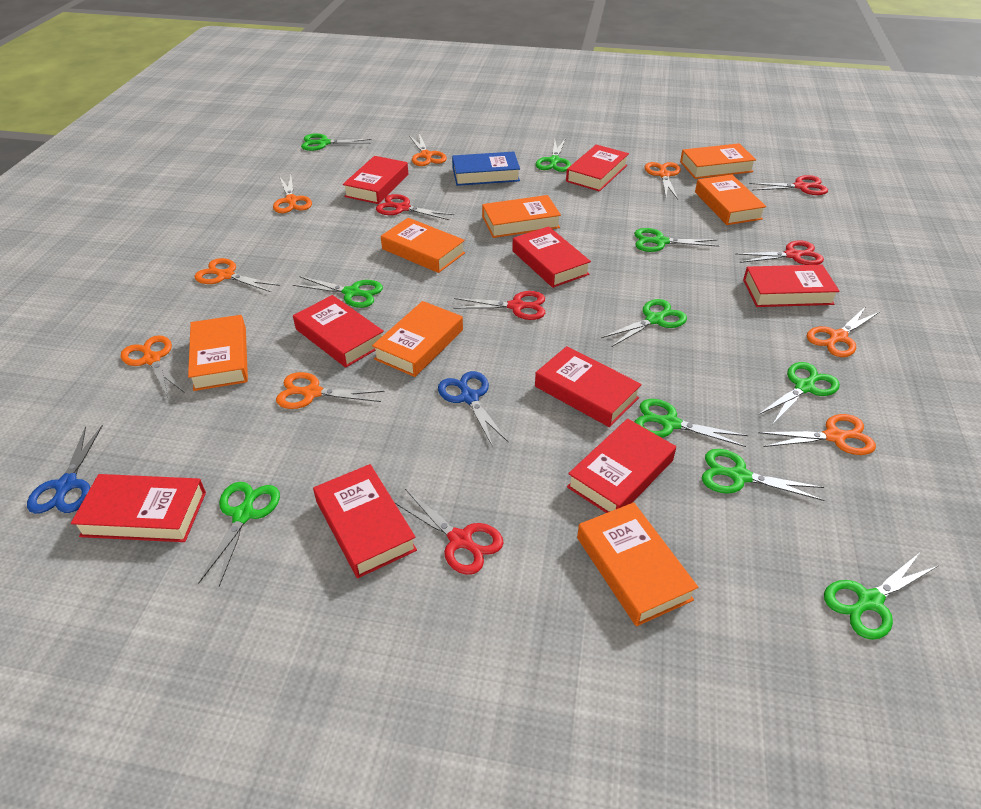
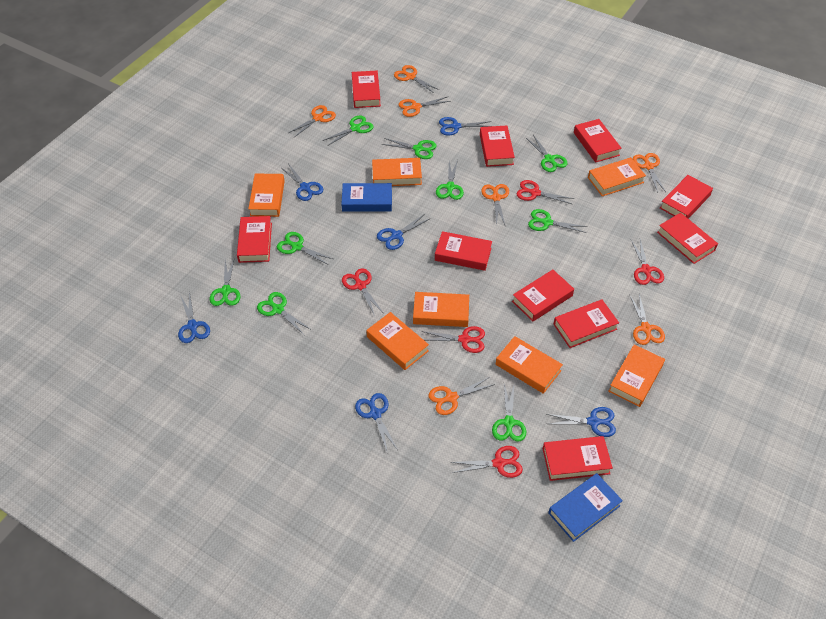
blue book: [452,152,520,186] = 1 -> [341,183,392,212] [548,473,623,542] = 2
blue scissors: [27,425,103,514] [438,371,509,447] = 2 -> [178,291,210,343] [282,164,323,201] [355,393,398,454] [377,214,431,250] [439,117,491,136] [546,407,616,437] = 6
green scissors: [199,482,280,586] [293,276,383,308] [301,133,372,151] [536,138,571,172] [601,299,687,347] [634,228,719,252] [635,399,748,447] [702,449,824,501] [758,362,840,425] [824,553,938,640] = 10 -> [210,260,241,306] [257,292,312,335] [277,232,333,265] [323,116,374,145] [382,138,437,159] [436,160,464,200] [492,384,526,442] [526,135,568,172] [528,209,588,233] = 9
orange scissors: [121,335,185,397] [194,258,280,292] [273,175,312,213] [276,372,384,409] [409,133,447,166] [645,162,681,199] [758,414,876,455] [807,306,880,357] = 8 -> [288,105,336,137] [394,65,439,93] [399,97,450,117] [429,377,495,415] [481,184,509,225] [629,294,665,345] [633,153,666,193] = 7
red book: [71,474,206,542] [293,295,384,368] [313,464,417,578] [343,156,408,204] [512,226,591,288] [535,346,642,427] [566,144,629,192] [567,418,676,513] [743,265,840,307] = 9 -> [237,216,272,263] [352,71,381,108] [435,231,492,271] [480,126,515,167] [512,270,574,321] [543,436,613,481] [553,299,619,348] [574,119,622,163] [657,213,718,264] [660,175,713,219] = 10

